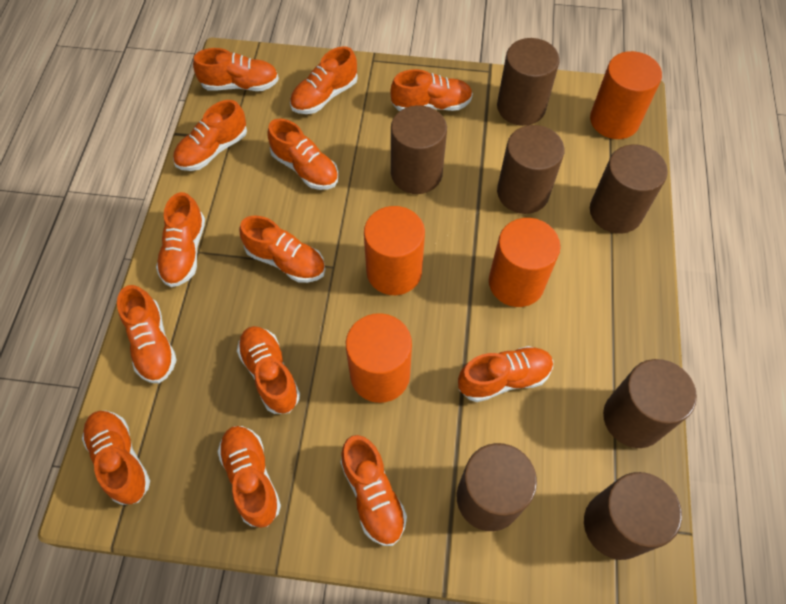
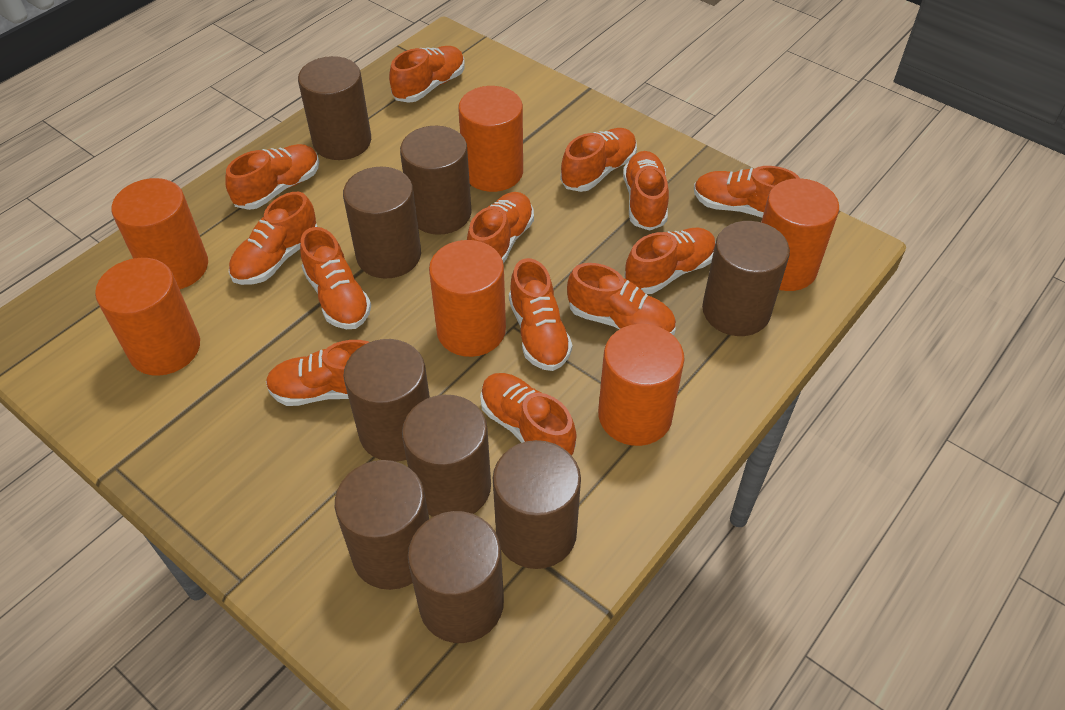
brown cylinder: [391,105,447,194] [457,443,537,531] [497,38,560,126] [497,125,564,214] [584,472,682,560] [590,144,668,234] [603,359,697,448] = 7 -> [298,56,371,160] [335,460,429,590] [343,167,421,279] [343,339,430,462] [400,126,472,235] [402,395,491,517] [408,511,504,643] [493,440,581,569] [702,221,790,336] = 9
orange cylinder: [346,313,412,403] [364,206,425,295] [489,218,561,307] [590,51,662,139] = 4 -> [95,258,200,376] [112,178,208,289] [429,240,506,357] [458,86,523,192] [598,324,685,446] [761,178,839,291] = 6

